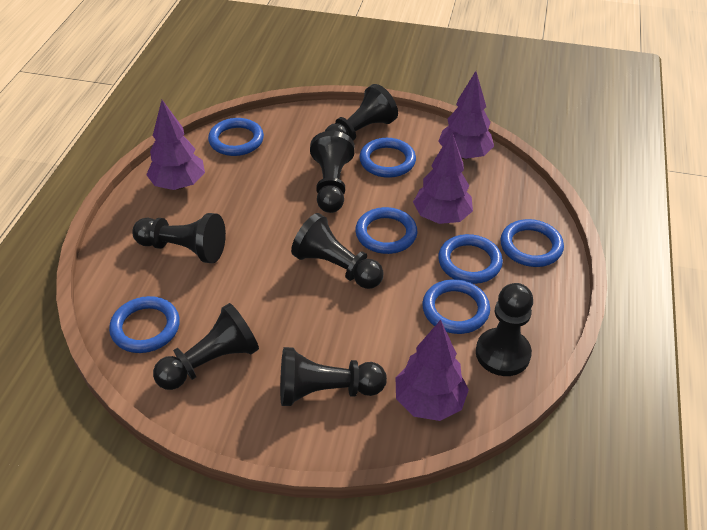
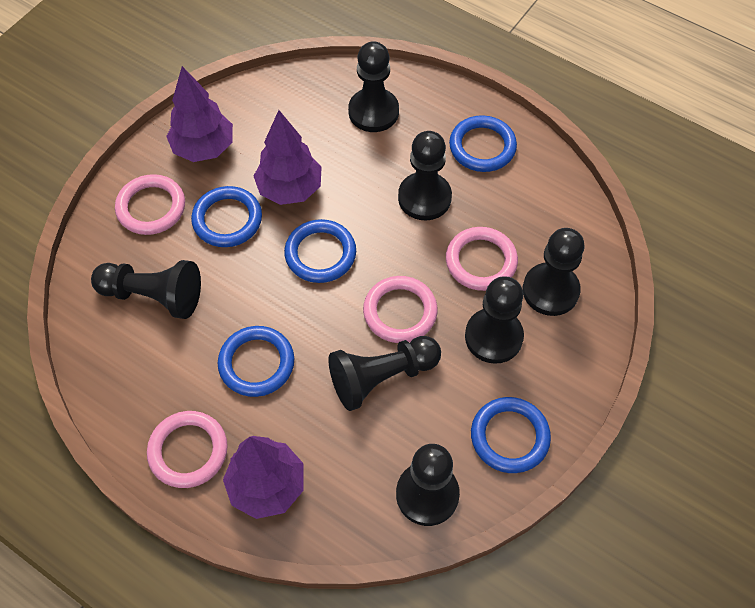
blue ring: [109,296,180,353] [208,118,264,156] [355,207,417,254] [359,138,416,178] [422,279,490,334] [438,234,503,284] [500,219,564,267] = 7 -> [191,186,262,247] [218,326,294,397] [284,219,356,283] [449,115,517,172] [471,397,551,473] = 5
pink ring: none = 0 -> [115,174,185,235] [147,411,228,488] [363,276,438,343] [446,227,518,291] = 4
purple tree: [146,100,205,190] [396,320,469,421] [413,133,473,224] [438,71,494,159] = 4 -> [166,66,233,162] [223,436,303,519] [254,110,322,205] = 3

